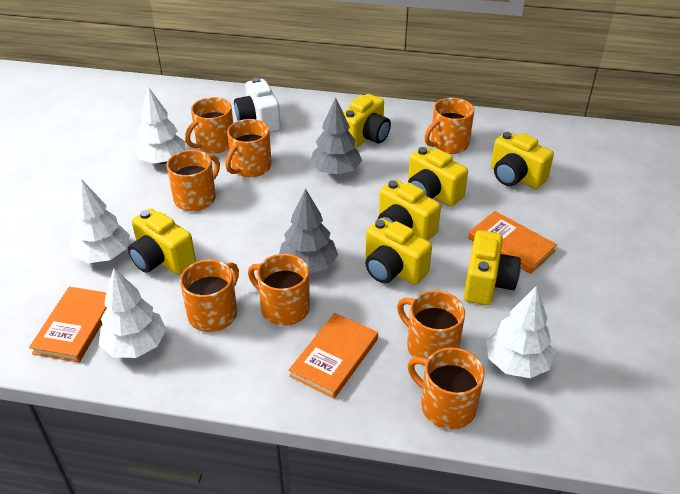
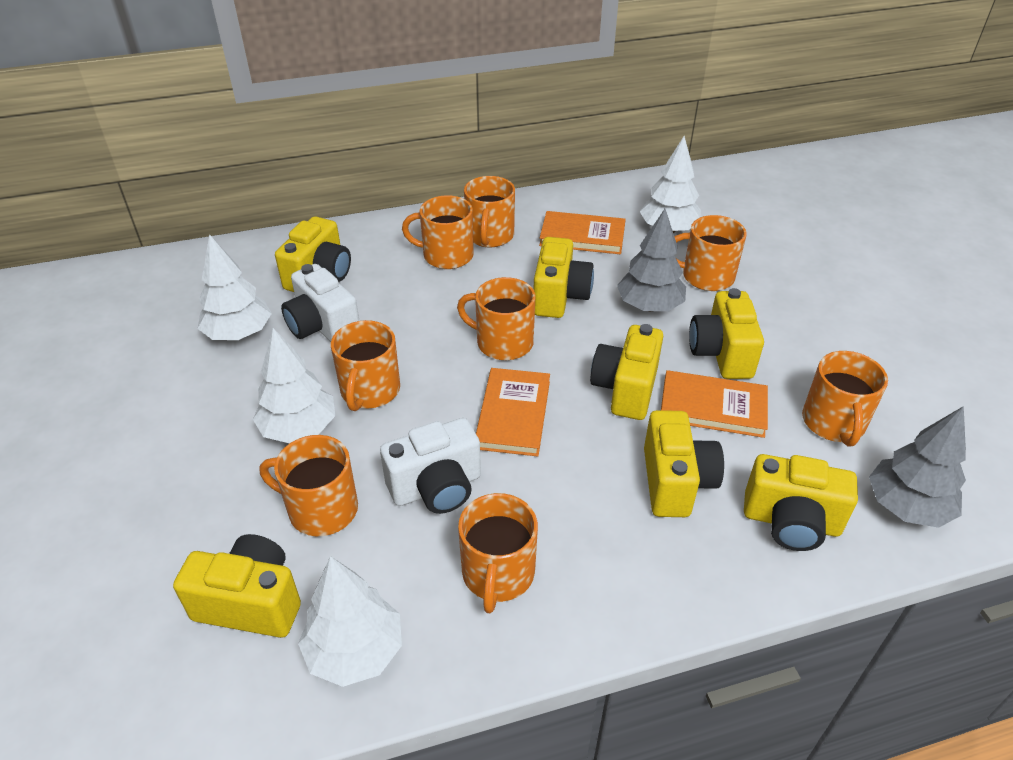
white camera: [234,78,281,133] = 1 -> [281,264,359,342] [380,418,481,514] = 2

